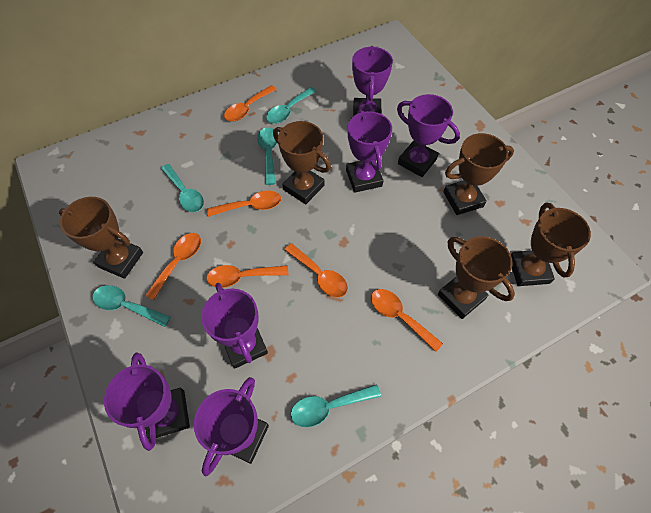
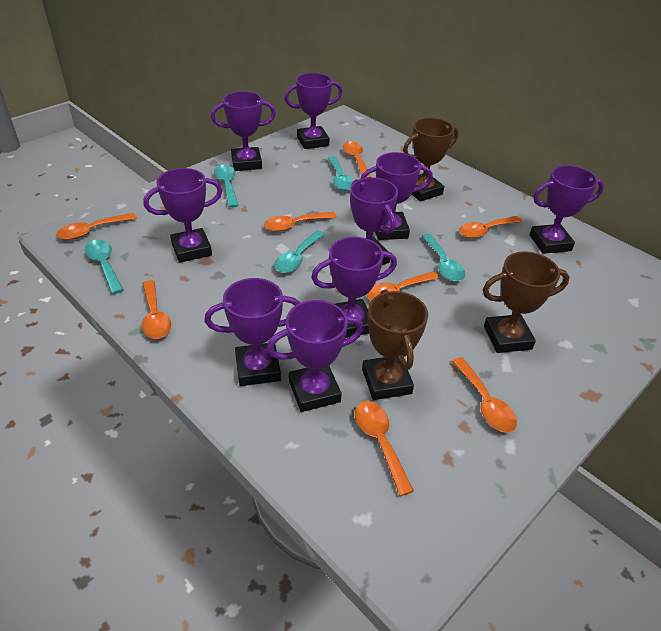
brown trophy: [59,197,143,279] [273,121,331,204] [438,236,515,319] [443,133,514,215] [511,202,591,286] = 5 -> [362,289,428,400] [403,118,459,201] [482,252,570,353] = 3
orange spoon: [145,233,201,301] [206,265,288,288] [207,191,281,217] [224,85,277,122] [284,243,348,298] [371,289,443,352] = 6 -> [56,213,137,240] [142,280,171,339] [264,212,337,232] [343,141,371,178] [355,401,414,496] [367,271,439,300] [452,357,517,433] [459,216,523,238] = 8
purple trophy: [104,353,190,451] [194,377,269,476] [201,283,268,369] [346,110,392,193] [352,46,393,116] [397,94,460,177] = 6 -> [144,168,222,263] [205,278,300,386] [211,91,276,171] [267,300,364,412] [284,73,343,149] [311,237,397,338] [350,177,398,265] [361,152,433,240] [530,165,604,254] = 9

